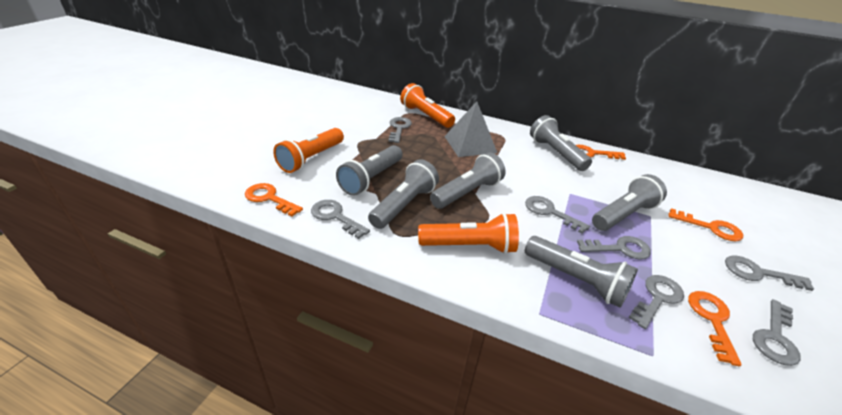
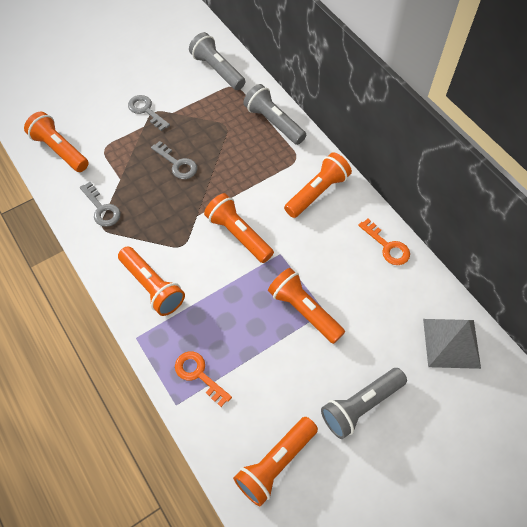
grey flashlight: [336,145,403,196] [368,159,439,229] [430,152,505,209] [525,236,638,308] [530,115,592,171] [592,174,667,231] = 6 -> [189,32,245,90] [243,84,306,145] [321,368,407,439] = 3
grey key: [311,200,370,239] [388,117,412,143] [525,196,590,234] [577,236,651,259] [628,275,684,329] [725,255,814,291] [753,299,801,366] = 7 -> [80,182,121,227] [128,95,170,131] [151,141,197,179] = 3
orange flashlight: [273,128,344,173] [400,83,455,128] [418,213,519,254] = 3 -> [24,112,89,172] [118,247,185,316] [204,193,274,263] [233,417,318,506] [268,268,345,344] [284,152,352,218] = 6
orange key: [245,183,303,217] [576,145,626,160] [669,208,743,241] [688,291,742,366] = 4 -> [175,351,232,407] [358,218,410,265] = 2

